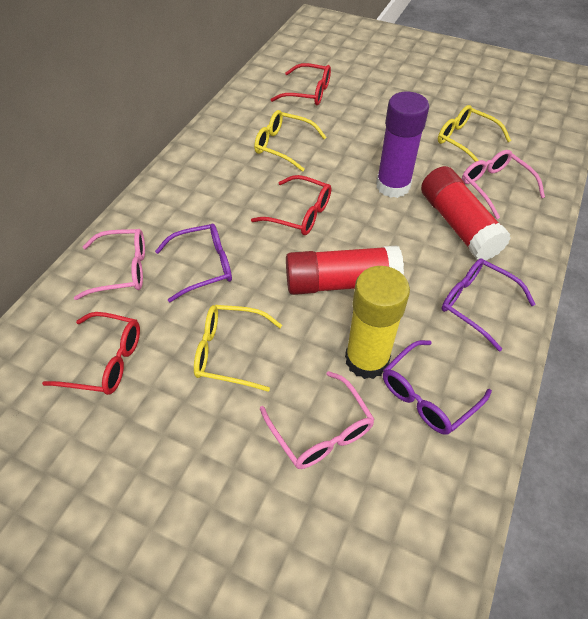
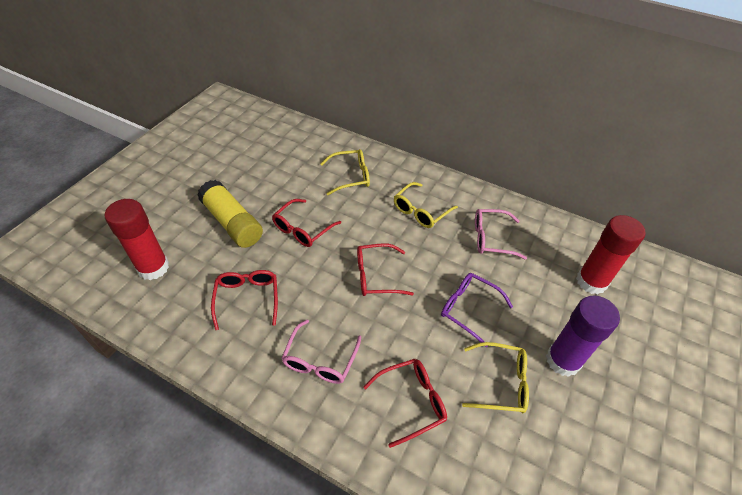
pink glasses: [74,229,145,300] [260,371,375,469] [462,150,545,219] = 3 -> [281,320,361,384] [475,209,527,260] = 2
purple glasses: [155,224,232,303] [383,340,492,435] [442,259,535,352] = 3 -> [441,273,513,347] = 1
red glasses: [42,312,140,395] [251,175,331,235] [270,63,331,105] = 3 -> [211,270,278,330] [272,199,341,247] [357,243,414,296] [363,359,447,448] = 4

